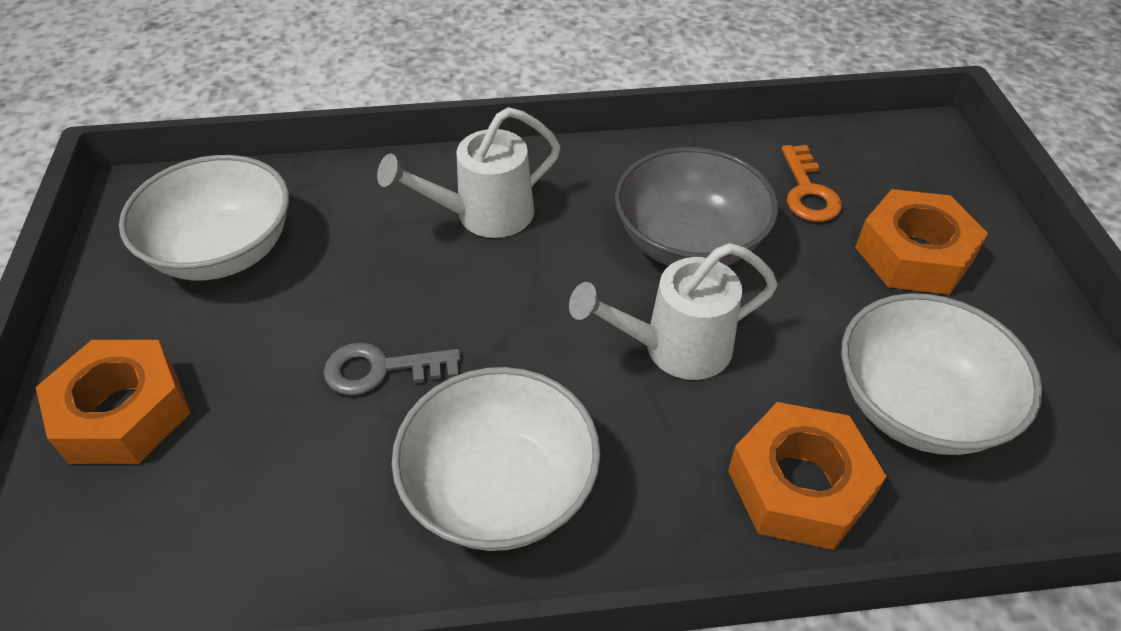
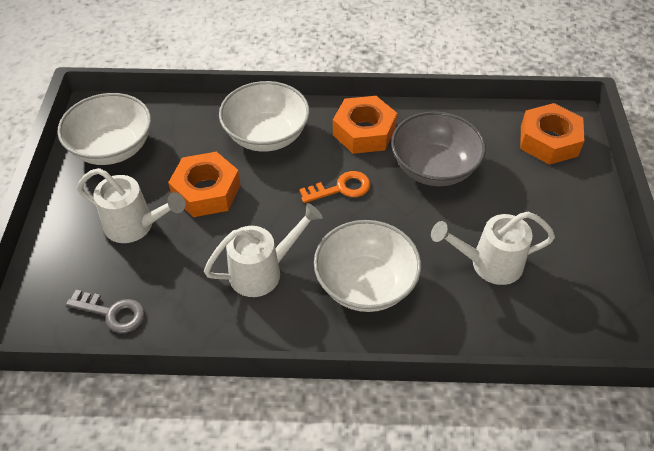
white watering can: [377,107,561,238] [569,243,778,380] = 2 -> [77,168,185,243] [204,203,323,297] [431,212,555,285] = 3

